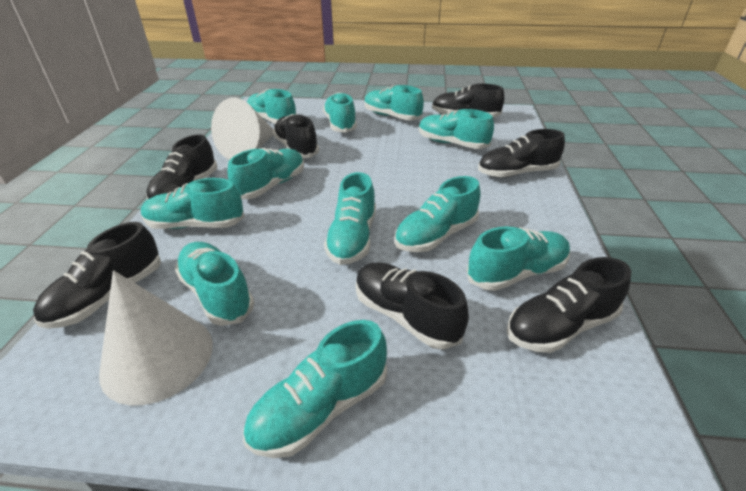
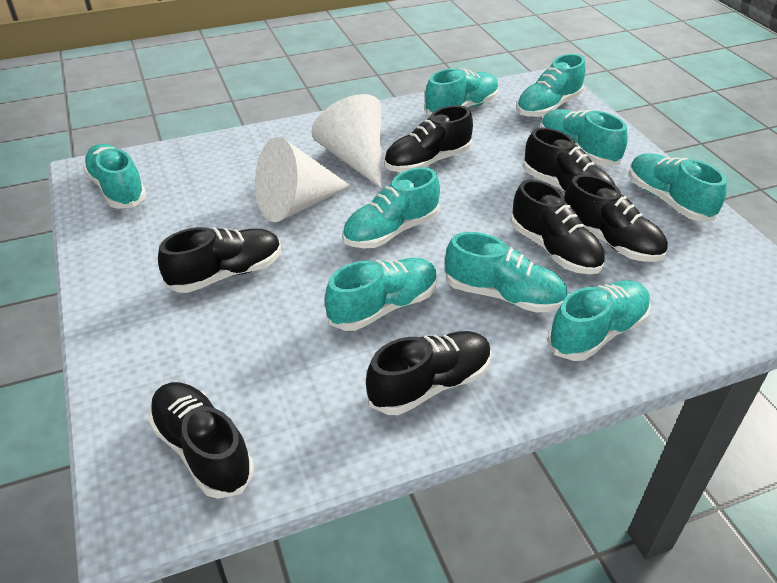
turquoise shoe: [141,178,245,229] [175,242,255,326] [228,148,304,199] [243,320,387,458] [247,89,297,124] [323,92,357,132] [324,172,376,265] [365,85,424,120] [394,176,481,252] [419,109,494,149] [467,226,570,291] = 11 -> [83,144,147,209] [325,258,438,331] [342,167,440,248] [424,68,499,115] [445,232,568,313] [516,54,586,117] [541,109,628,166] [547,280,651,361] [629,153,727,221] = 9

